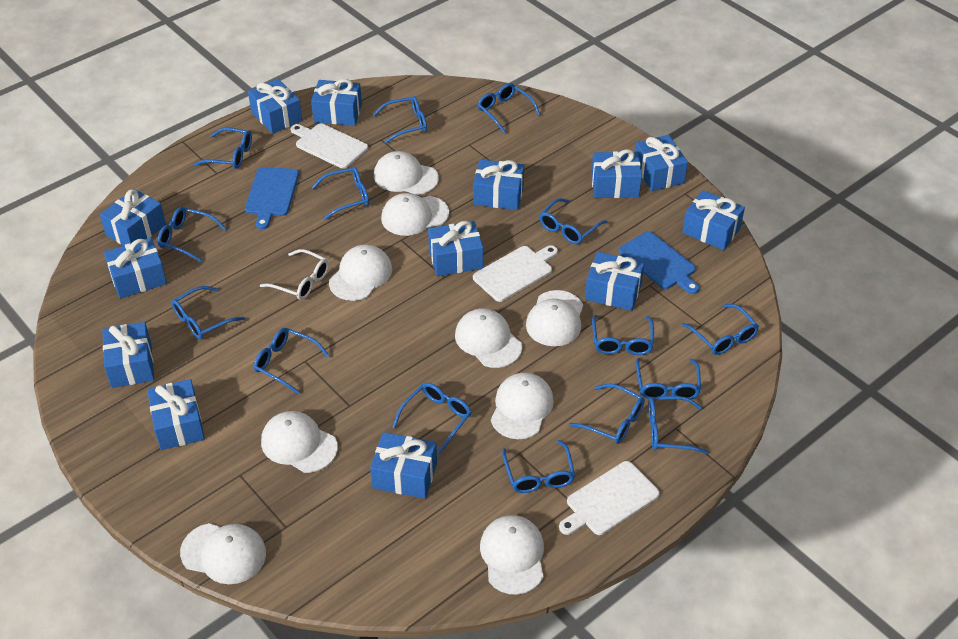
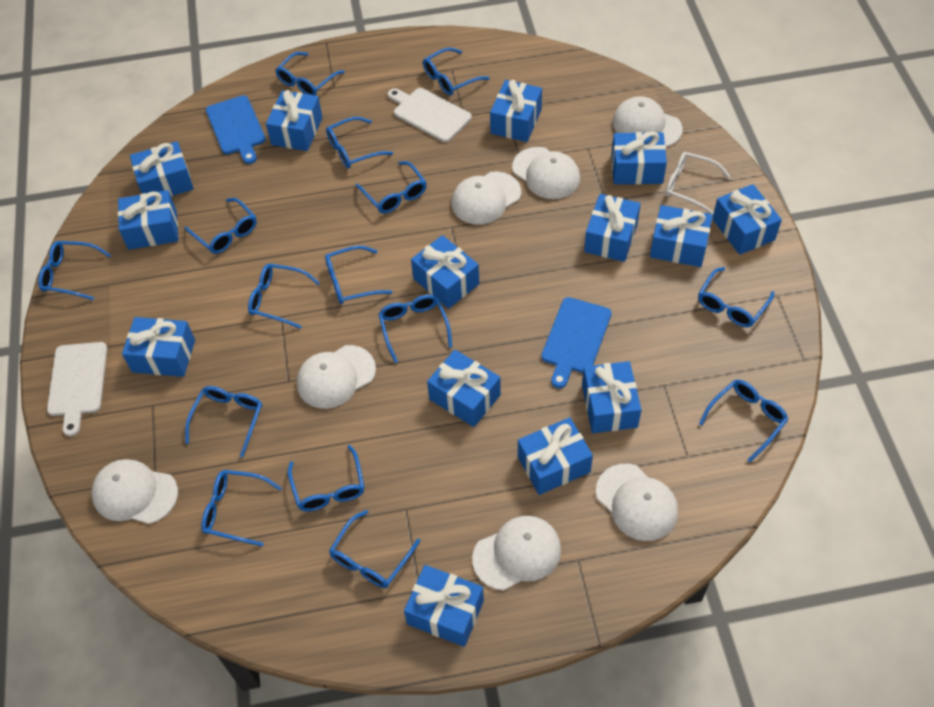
blue gift: [100,189,166,246] [102,322,154,388] [104,238,167,299] [147,379,205,450] [248,79,302,134] [311,79,362,126] [370,432,437,499] [428,221,483,276] [473,159,524,210] [585,252,645,311] [591,149,642,198] [635,135,688,191] [682,190,745,250] = 13 -> [118,190,179,250] [122,317,195,377] [130,141,194,196] [266,90,323,151] [404,565,484,647] [411,235,479,309] [427,350,501,427] [490,80,542,142] [518,417,593,495] [582,361,641,433] [584,194,641,262] [611,131,667,185] [650,205,713,267] [712,184,782,255] = 14
white cap: [180,523,266,584] [261,411,338,473] [329,244,392,301] [374,151,439,195] [381,193,449,236] [455,308,522,368] [480,515,544,595] [491,373,554,439] [526,290,583,346] = 9 -> [91,459,178,524] [297,345,376,409] [452,172,521,225] [472,516,561,590] [512,147,580,199] [596,464,678,541] [613,96,683,147] = 7
white cutting board: [291,123,368,169] [473,245,558,302] [559,461,660,535] = 3 -> [47,342,107,436] [388,88,472,142] = 2

